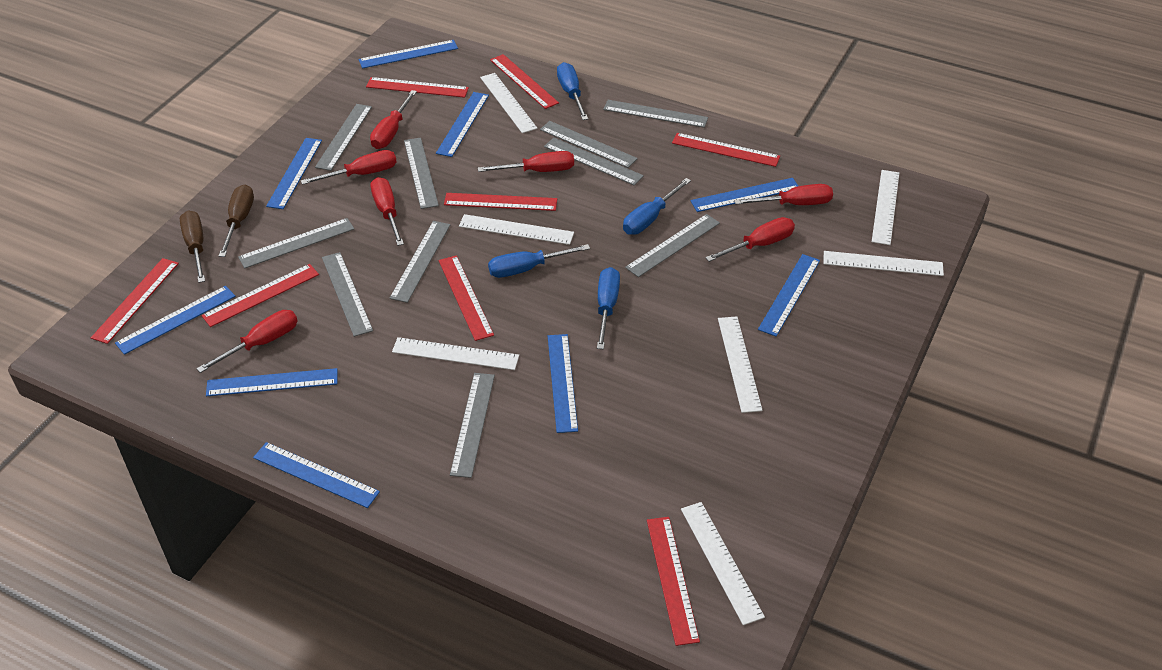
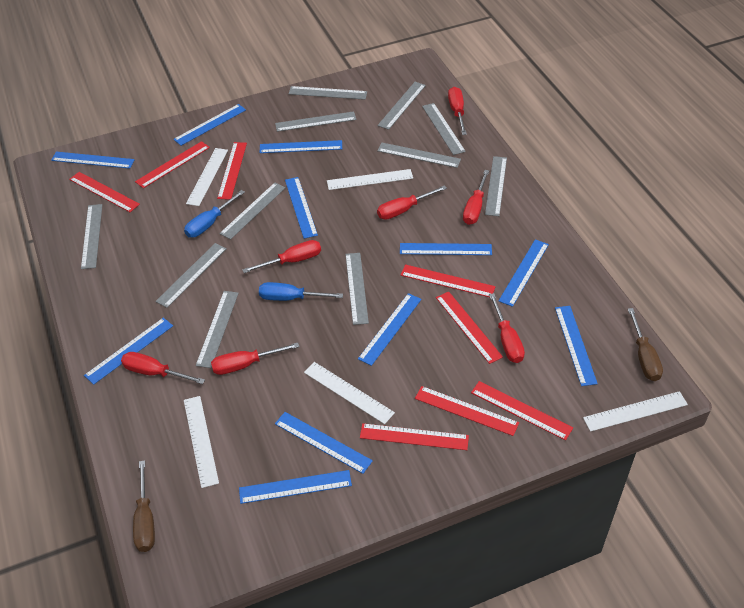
blue ruler: [115,286,236,355] [206,368,338,396] [253,442,380,508] [266,138,322,209] [358,40,458,68] [436,92,489,157] [548,334,578,433] [690,178,798,212] [758,254,820,336] = 9 -> [51,152,135,169] [84,318,173,385] [173,104,246,146] [239,470,352,504] [260,140,342,153] [275,412,373,474] [285,177,318,239] [358,293,422,366] [400,243,492,255] [499,239,549,307] [555,306,598,386] = 11
blue screwdriver: [488,244,590,278] [557,62,588,120] [597,267,620,349] [623,178,691,235] = 4 -> [184,190,245,238] [259,282,343,301] = 2
grey ruler: [238,218,354,268] [315,104,372,171] [322,252,373,337] [389,221,450,303] [404,138,439,209] [450,373,495,478] [540,121,638,168] [544,138,644,186] [603,100,708,128] [625,214,720,277] = 10 -> [81,204,102,269] [155,243,227,308] [196,291,239,368] [219,183,286,240] [275,111,356,132] [289,86,367,100] [345,253,369,325] [377,82,426,130] [377,143,461,168] [422,103,466,155] [485,156,507,216] = 11
white ruler: [392,337,519,370] [459,214,574,245] [480,73,538,133] [681,502,765,625] [718,316,763,413] [823,251,944,276] [872,170,899,245] = 7 -> [184,396,219,488] [186,148,228,206] [304,362,395,424] [327,169,413,190] [583,391,688,432] = 5

